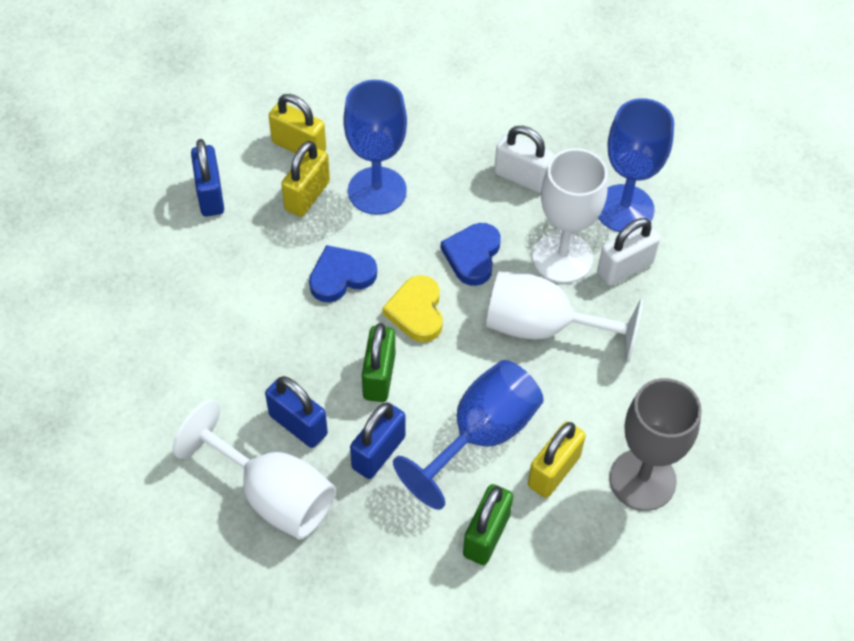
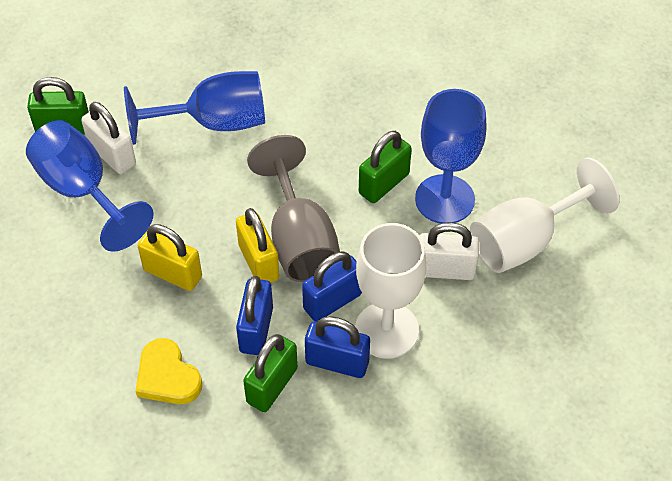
blue heart: [309,245,377,302] [441,223,501,286] = 2 -> none = 0
green padlock: [362,323,395,402] [463,484,513,565] = 2 -> [27,77,89,135] [243,334,298,412] [359,131,412,203] = 3
white goblet: [173,400,336,540] [486,271,643,362] [532,148,608,283] = 3 -> [355,223,426,358] [470,157,619,273] = 2
yellow padlock: [269,94,326,153] [281,141,330,217] [528,421,586,498] = 3 -> [138,224,202,291] [236,208,280,283] = 2

